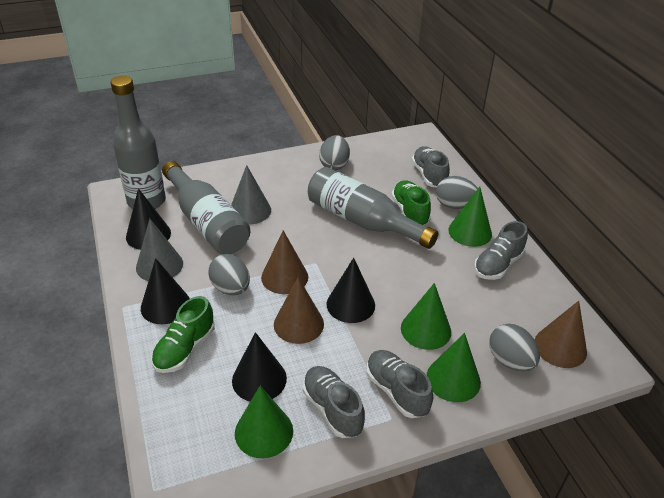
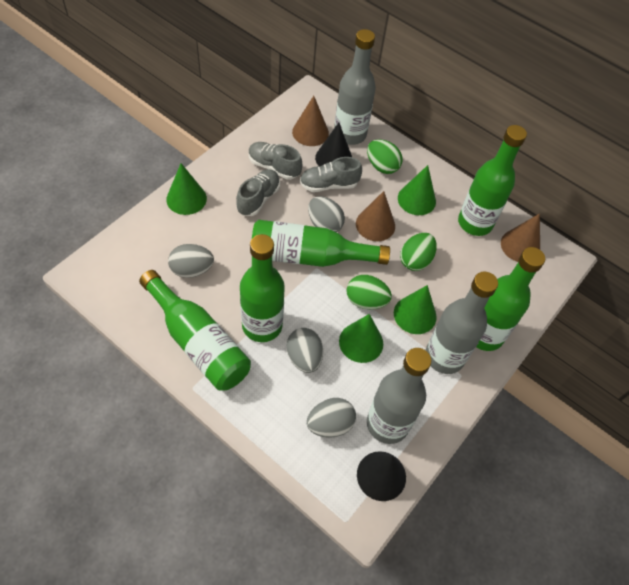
black cone: [126,188,171,250] [141,258,190,324] [232,332,287,401] [327,258,375,323] = 4 -> [315,123,352,166] [357,451,406,501] = 2
green bottle: none = 0 -> [139,270,251,391] [240,234,285,342] [252,220,390,267] [458,125,527,236] [476,247,545,351] = 5
green egg: none = 0 -> [346,275,392,309] [367,139,402,174] [400,233,437,271] = 3
green shoe: [151,296,215,373] [391,180,431,226] = 2 -> none = 0
grey cone: [136,219,183,281] [231,165,271,224] = 2 -> none = 0
grey shoe: [302,366,365,438] [366,350,433,418] [411,146,450,188] [474,221,528,280] = 4 -> [236,169,280,216] [249,142,303,180] [300,157,362,192] = 3

